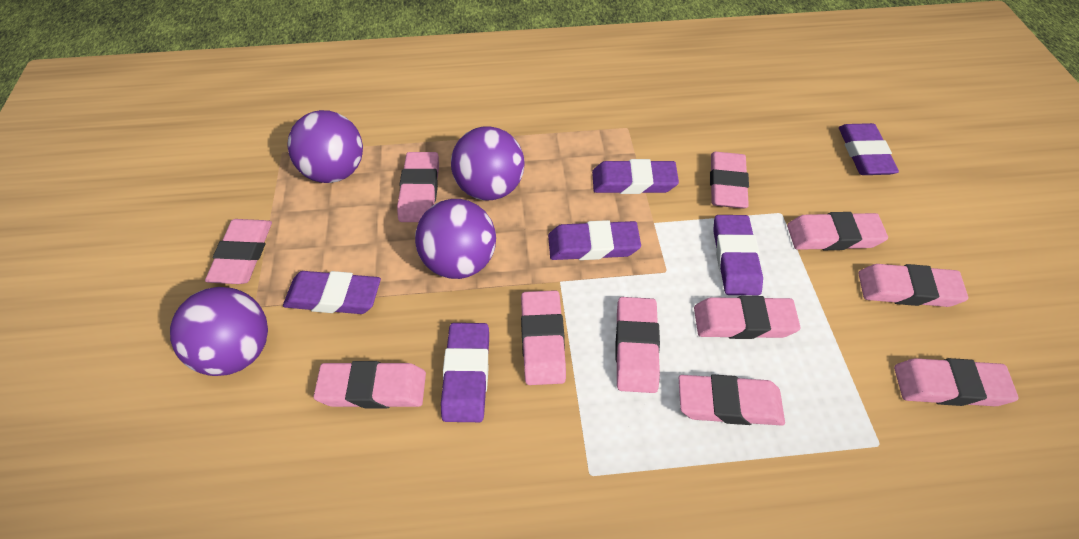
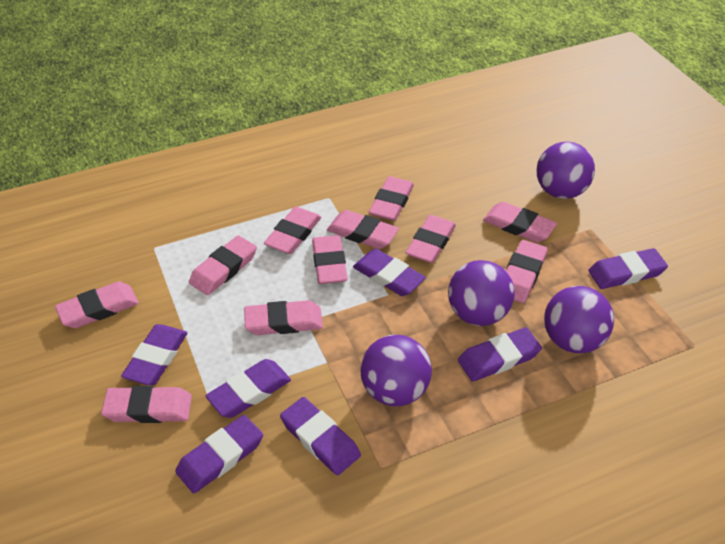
purple eraser: [283,271,381,314] [441,323,489,422] [548,220,641,260] [592,159,679,194] [713,215,763,295] [839,123,899,175] = 6 -> [121,324,187,385] [175,415,263,493] [206,359,291,418] [280,397,361,475] [353,249,426,296] [458,327,542,382] [588,248,668,289] = 7

